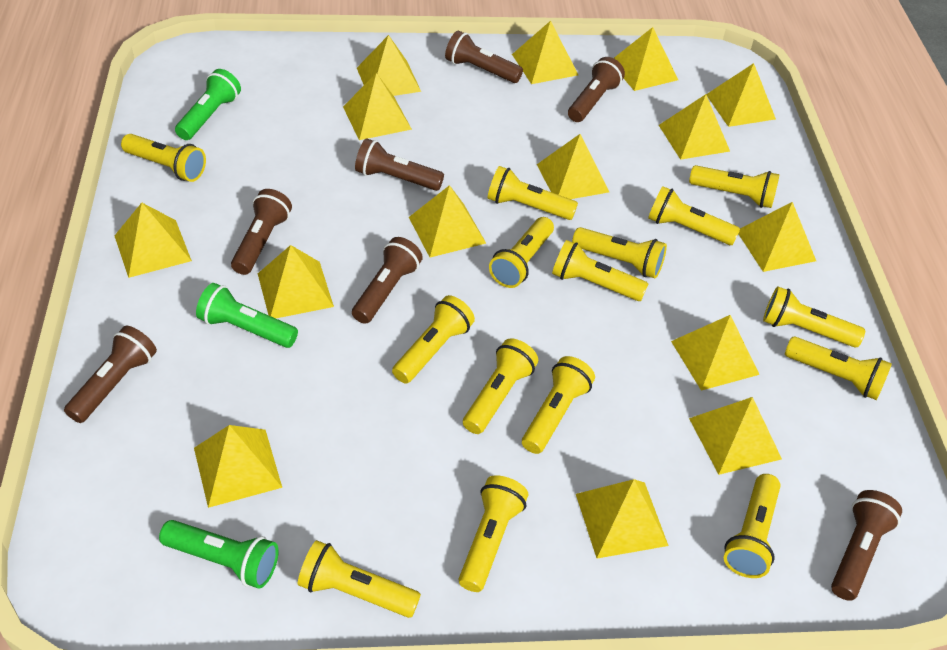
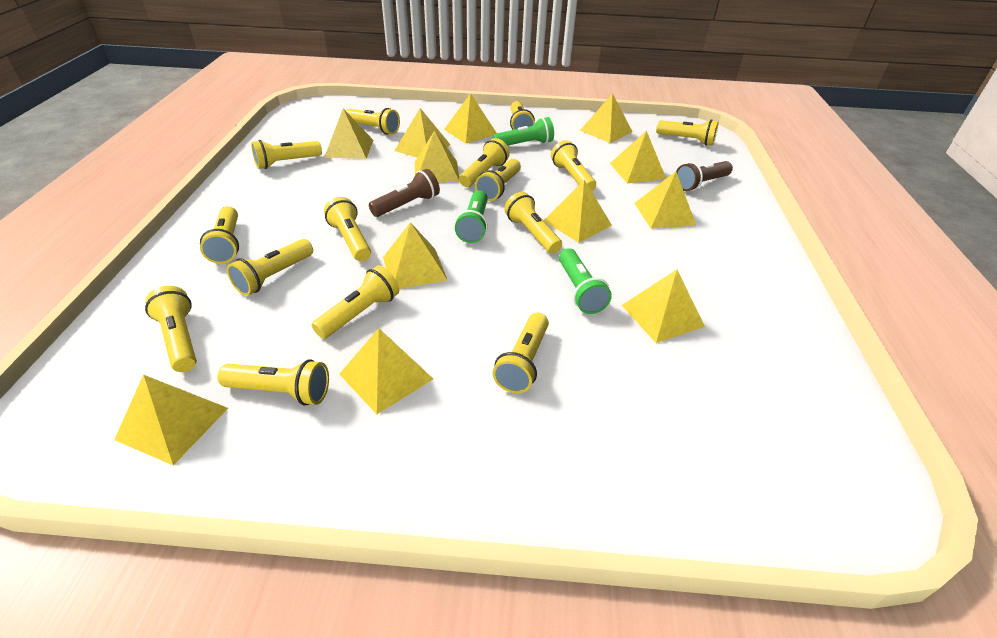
brown flashlight: [64,326,157,423] [231,189,292,275] [352,237,423,324] [355,138,444,191] [445,31,523,83] [568,57,625,122] [831,490,902,601] = 7 -> [369,169,440,217] [676,161,733,191] = 2
yellow pyramid: [115,203,192,278] [194,425,282,508] [258,245,334,318] [343,73,412,140] [357,35,421,96] [409,185,486,257] [512,21,578,84] [537,134,609,199] [576,479,668,558] [614,27,678,91] [659,94,730,160] [671,315,760,391] [689,397,782,475] [706,63,776,127] [738,202,816,272] = 15 -> [114,375,228,465] [324,109,373,159] [340,328,433,414] [383,222,448,289] [395,108,450,158] [415,130,460,182] [444,93,496,143] [544,180,612,243] [580,93,632,143] [610,131,666,184] [622,269,705,343] [635,172,696,229] = 12

